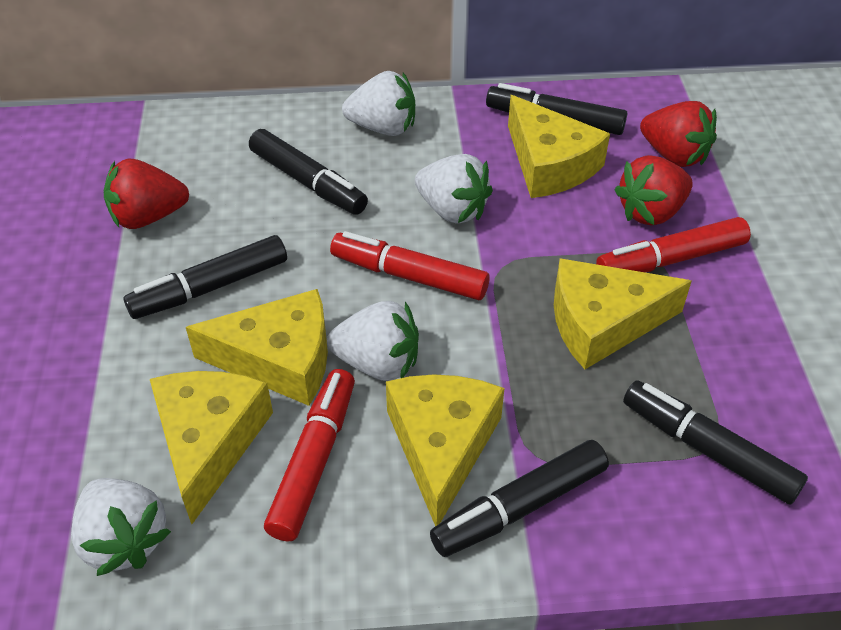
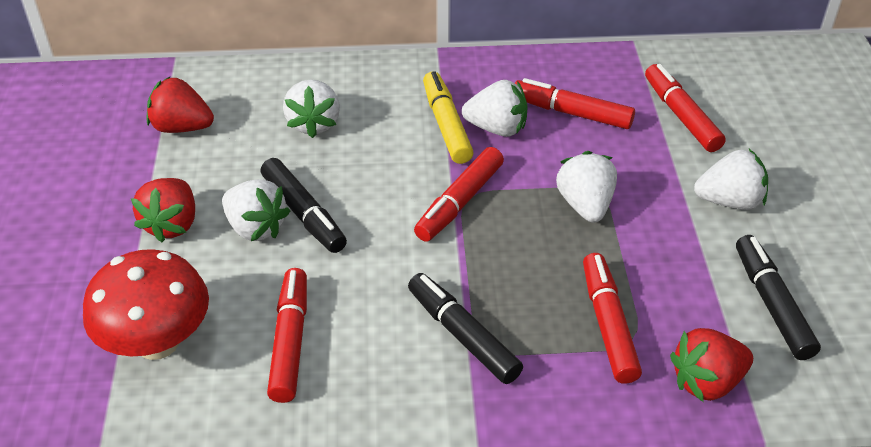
black marker: [124,235,287,319] [249,129,368,215] [430,440,609,557] [486,83,627,135] [623,380,808,505] = 5 -> [261,158,347,253] [408,273,523,384] [736,235,821,360] = 3
red marker: [264,369,355,542] [330,231,490,300] [596,217,751,272] = 3 -> [267,268,307,403] [414,147,504,242] [515,78,635,129] [583,253,642,384] [645,64,726,152] = 5
red mushroom: none = 0 -> [83,249,209,360] = 1
white strawberry: [71,478,171,576] [327,301,419,381] [342,71,415,136] [415,154,493,224] = 4 -> [222,179,290,241] [283,79,340,138] [462,80,527,137] [556,151,617,223] [694,149,768,210] = 5
yellow cheese: [150,371,273,524] [186,289,328,406] [386,374,505,526] [508,95,610,198] [554,258,692,369] = 5 -> none = 0
yellow marker: none = 0 -> [423,71,474,164] = 1

